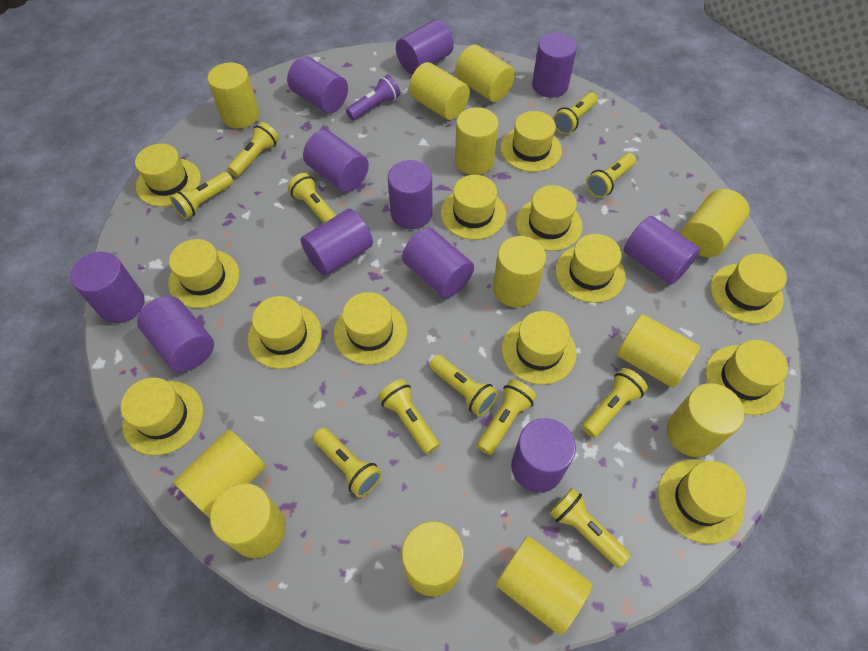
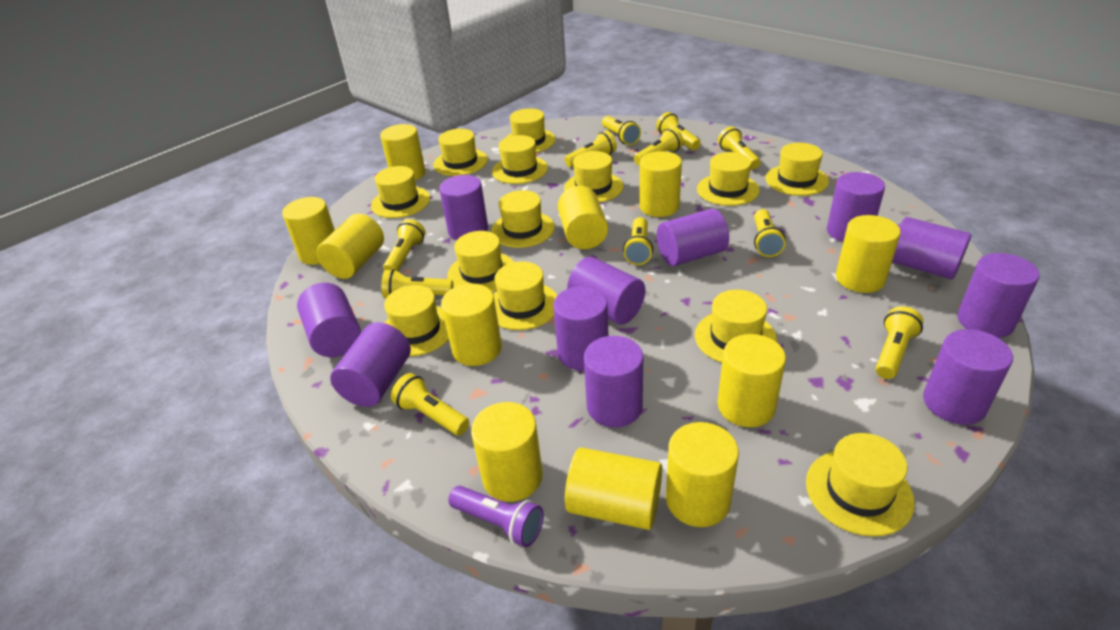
yellow cylinder: [173,430,265,518] [207,63,259,129] [210,483,286,558] [402,521,464,596] [409,62,470,120] [455,44,515,102] [455,107,499,175] [493,236,546,307] [496,536,593,635] [617,314,700,388] [667,383,745,457] [681,189,749,257] = 12 -> [282,197,335,265] [316,214,384,279] [380,124,426,180] [441,283,502,366] [471,402,543,502] [558,186,608,249] [565,448,662,530] [639,151,682,217] [666,422,739,527] [718,334,786,427] [836,215,901,293] = 11

